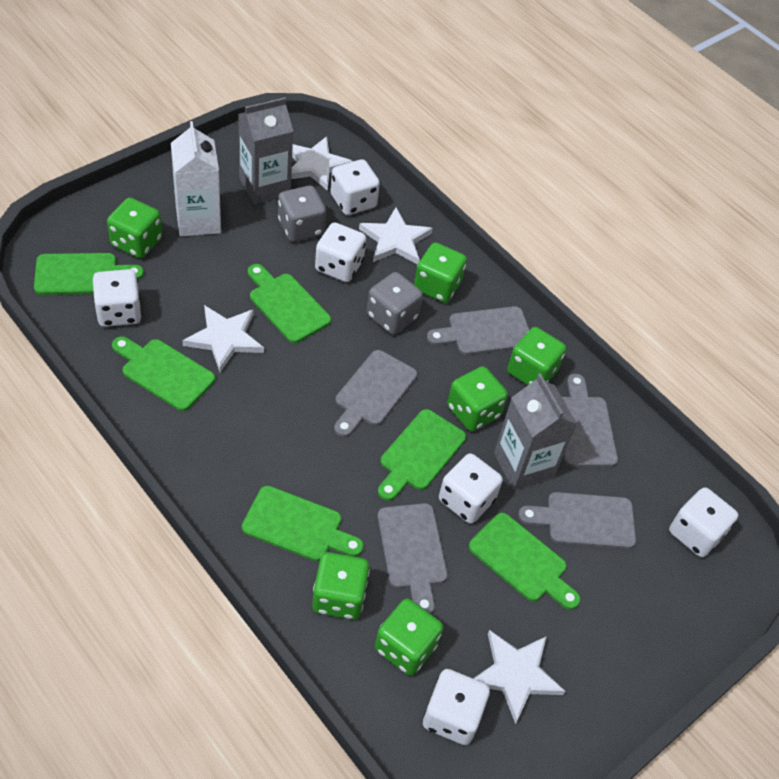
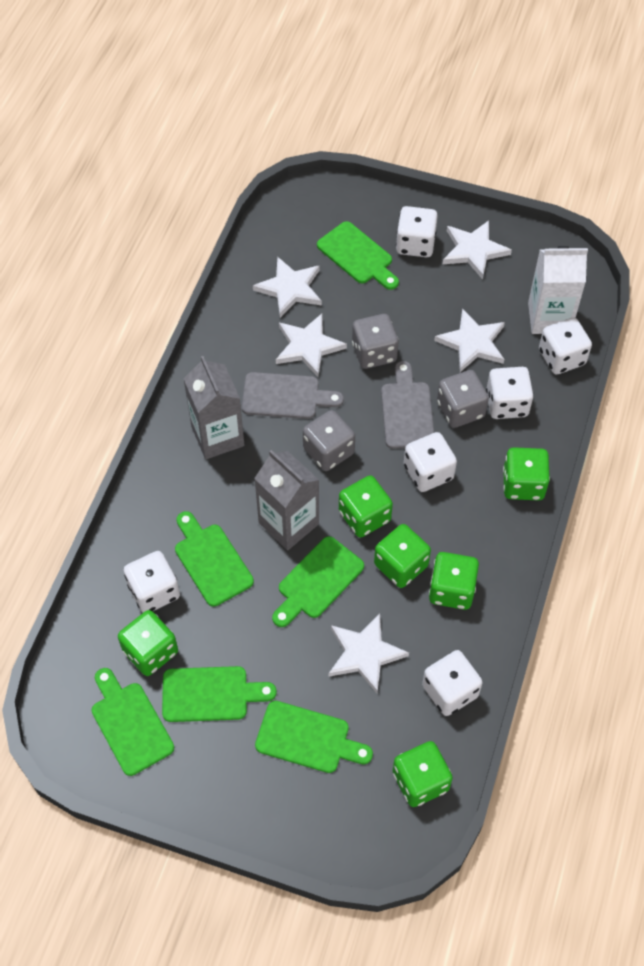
grey cutting board: [334,350,417,437] [377,503,448,614] [427,306,530,355] [518,492,636,549] [562,374,618,467] = 5 -> [241,372,344,419] [381,361,434,449] = 2
grey dice: [278,185,326,242] [367,272,423,335] = 2 -> [303,410,355,471] [352,314,399,369] [437,370,489,428] = 3
white star: [182,305,264,372] [291,136,353,191] [359,207,433,264] [473,630,565,724] = 4 -> [253,256,322,318] [276,314,347,377] [329,613,409,693] [434,308,505,372] [443,221,512,279] = 5

